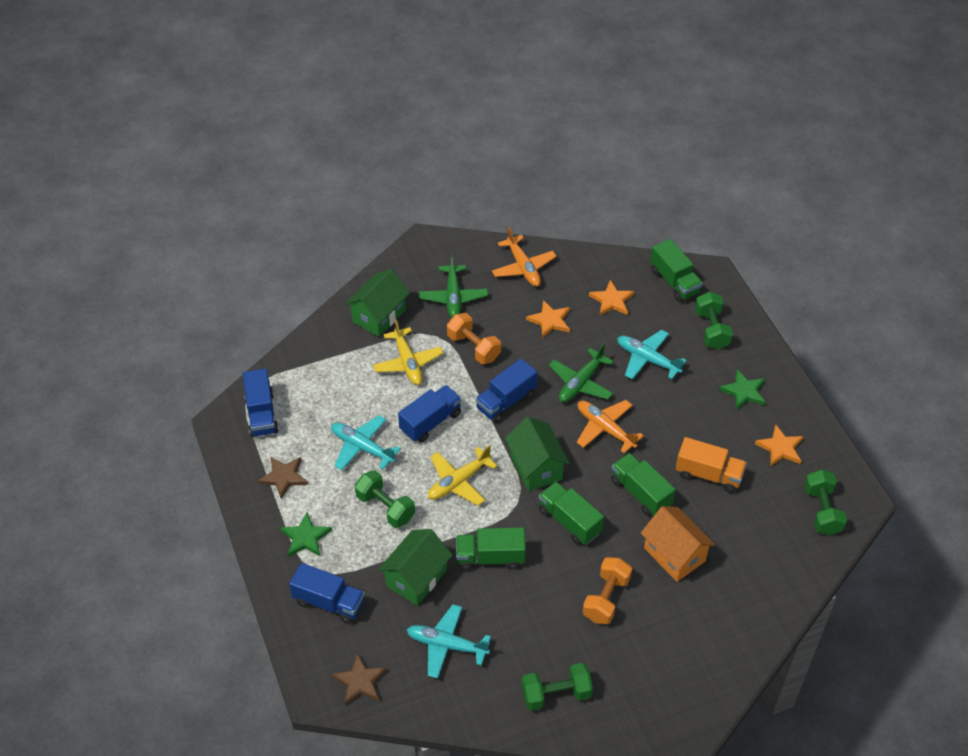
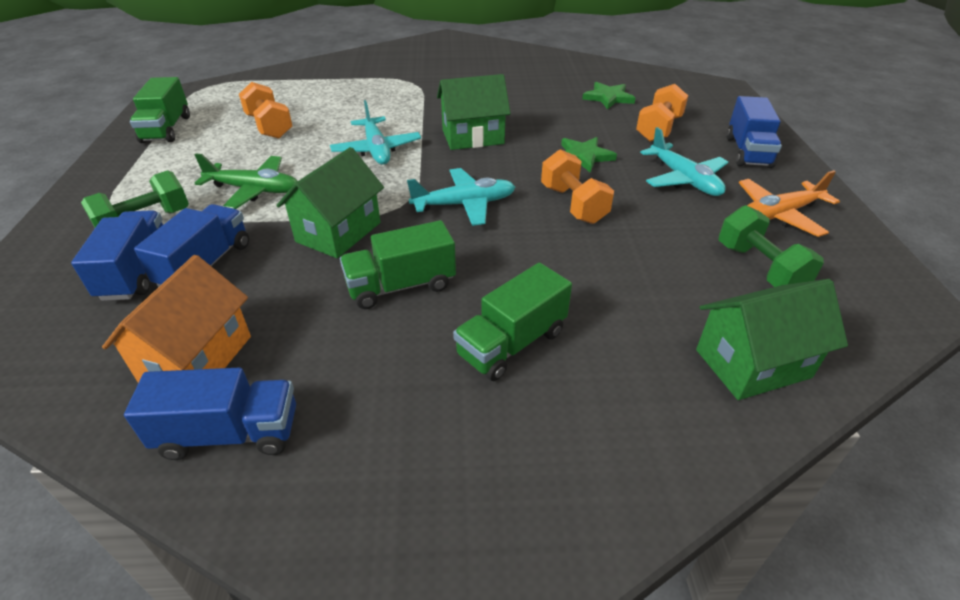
brown star: [257,457,308,499] [332,653,387,705] = 2 -> none = 0
green dumbbell: [355,470,415,528] [521,663,593,711] [695,292,733,349] [804,469,847,535] = 4 -> [81,170,189,227] [719,205,824,287] = 2
green plane: [419,254,488,318] [549,343,614,402] = 2 -> [194,153,297,209] = 1
green truck: [456,527,526,571] [539,482,604,545] [611,453,676,516] [650,239,703,302] = 4 -> [130,77,190,143] [340,220,456,309] [453,262,572,381] = 3
orange dumbbell: [447,313,501,364] [583,557,632,624] = 2 -> [239,82,292,138] [541,149,614,224] [636,84,688,142] = 3
orange plane: [492,227,557,287] [577,400,644,453] = 2 -> [738,170,840,237] = 1
orange star: [526,300,570,338] [589,280,634,315] [755,424,804,467] = 3 -> none = 0
orange truck: [676,437,747,493] = 1 -> none = 0
yellow plane: [373,319,443,385] [428,445,498,506] = 2 -> none = 0

